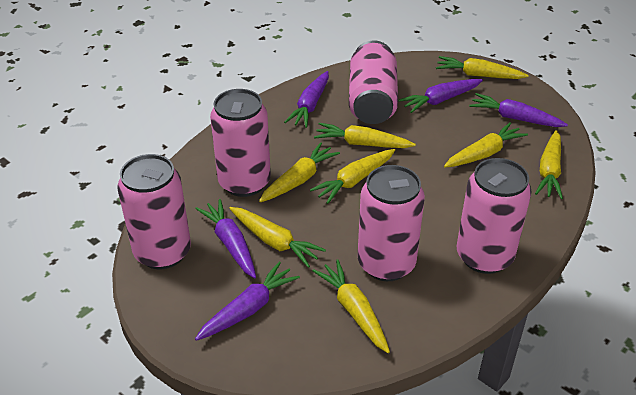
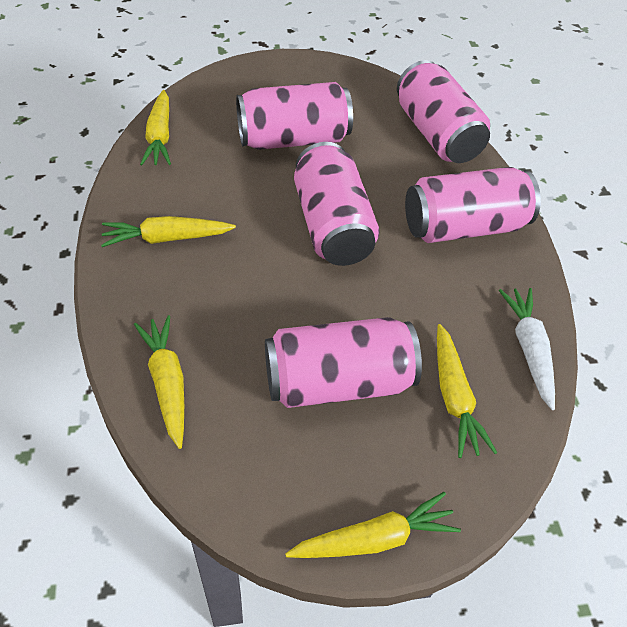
purple carrot: [195,199,256,278] [195,262,300,341] [284,71,329,128] [399,79,483,113] [469,93,568,127] = 5 -> none = 0
white carrot: none = 0 -> [499,288,555,410] = 1
yellow carrot: [229,207,326,268] [259,142,340,202] [310,149,395,204] [313,260,390,353] [314,123,416,148] [436,56,529,79] [444,122,528,168] [535,130,563,199] = 8 -> [101,216,236,247] [134,315,184,449] [140,90,171,165] [285,492,461,558] [437,324,497,458] = 5

